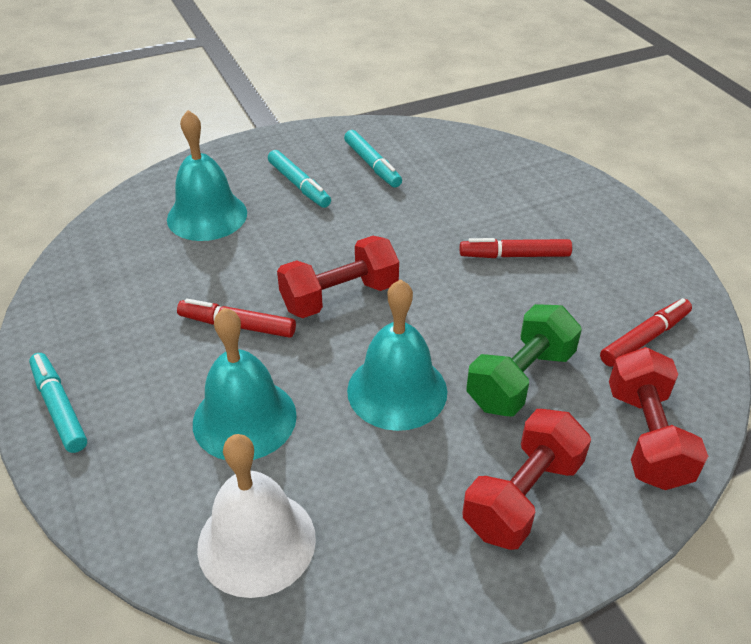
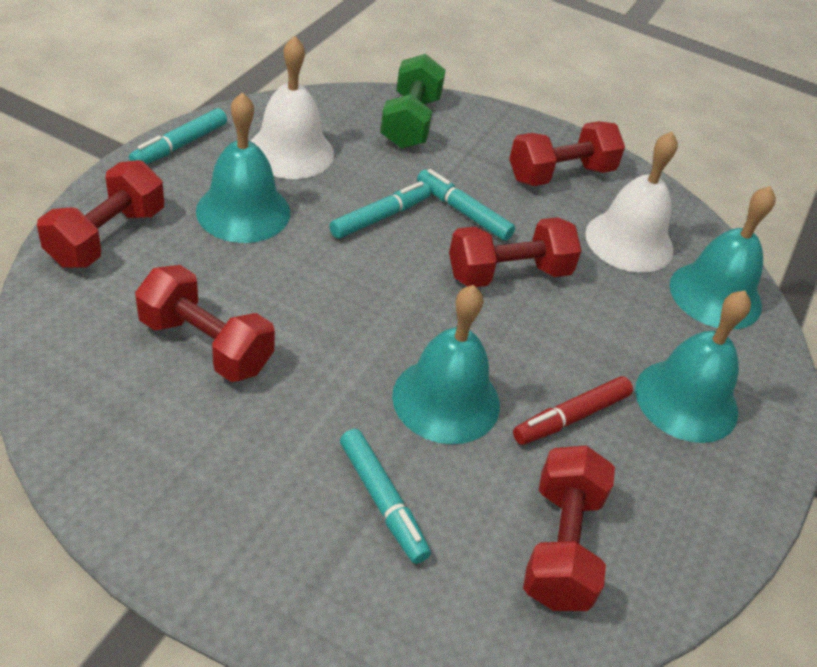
red dumbbell: [277,236,399,318] [462,409,591,550] [609,347,708,490] = 3 -> [37,160,164,268] [135,265,275,382] [449,217,581,287] [509,121,625,186] [523,445,615,611] = 5
red marker: [177,299,296,338] [460,238,572,258] [600,298,692,367] = 3 -> [513,376,633,445] = 1
turquoise bell: [167,110,247,241] [193,308,297,460] [347,279,447,431] = 3 -> [196,93,290,243] [392,285,500,444] [635,290,751,443] [670,186,776,329] = 4
turquoise marker: [29,353,87,453] [268,150,331,208] [344,130,402,188] = 3 -> [129,108,227,164] [329,181,431,239] [340,429,431,564] [417,169,515,241] = 4
white bell: [197,434,316,598] = 1 -> [251,36,334,179] [585,131,678,273] = 2

